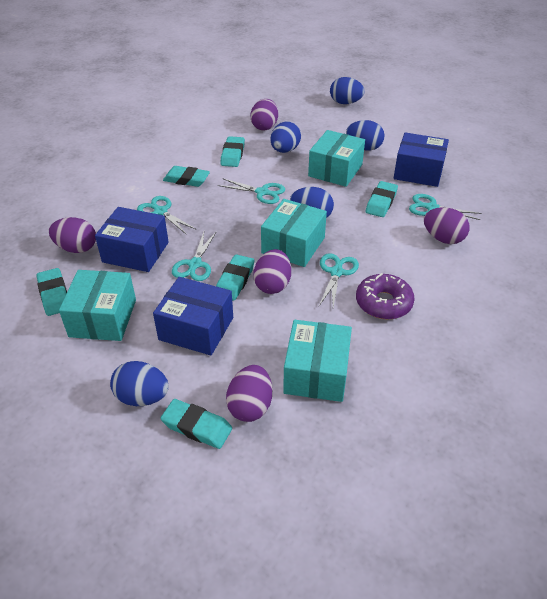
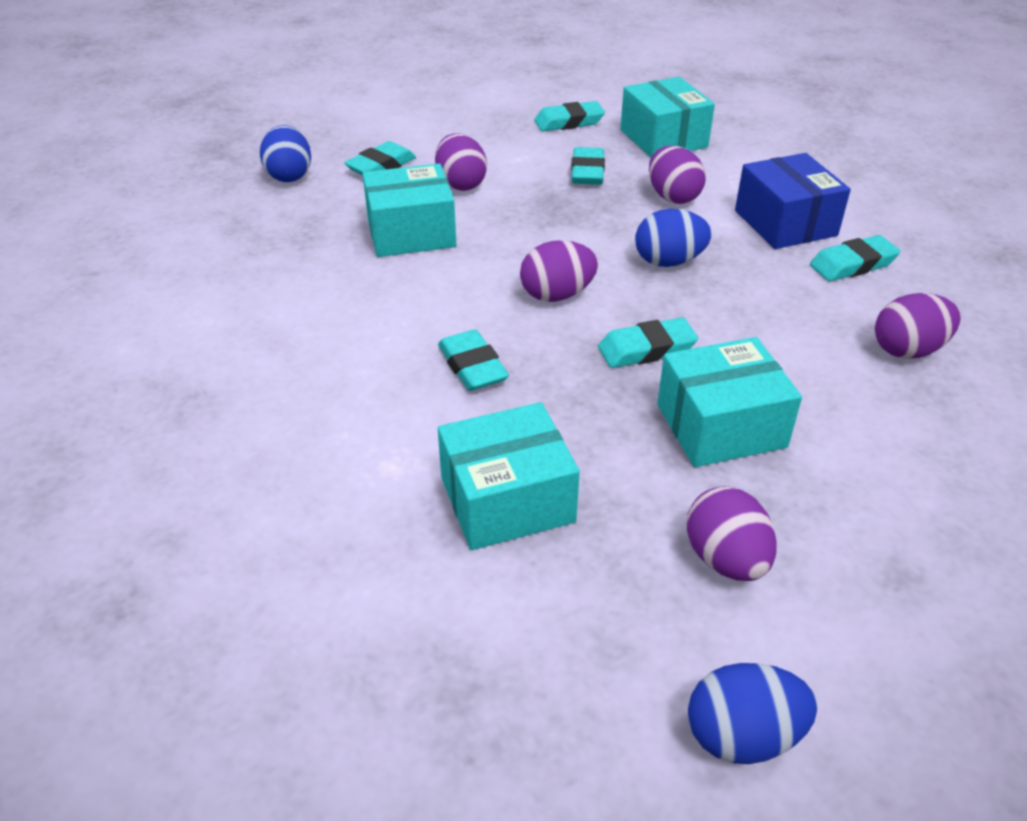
blue box: [95,207,169,272] [153,277,233,356] [394,132,449,187] = 3 -> [735,153,851,249] = 1
blue egg: [110,361,169,406] [270,121,301,153] [290,187,334,218] [330,77,364,104] [346,120,385,150] = 5 -> [260,125,311,182] [635,209,712,267] [688,663,818,764] = 3
purple donut: [356,273,415,319] = 1 -> none = 0
turquoise scissors: [137,196,196,234] [172,231,217,281] [218,178,285,204] [319,253,359,308] [409,194,482,220] = 5 -> none = 0

